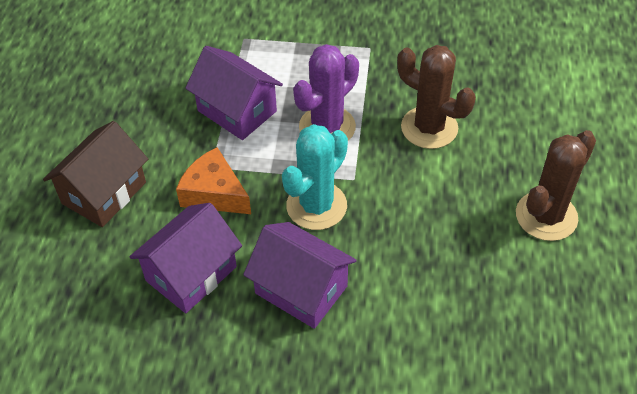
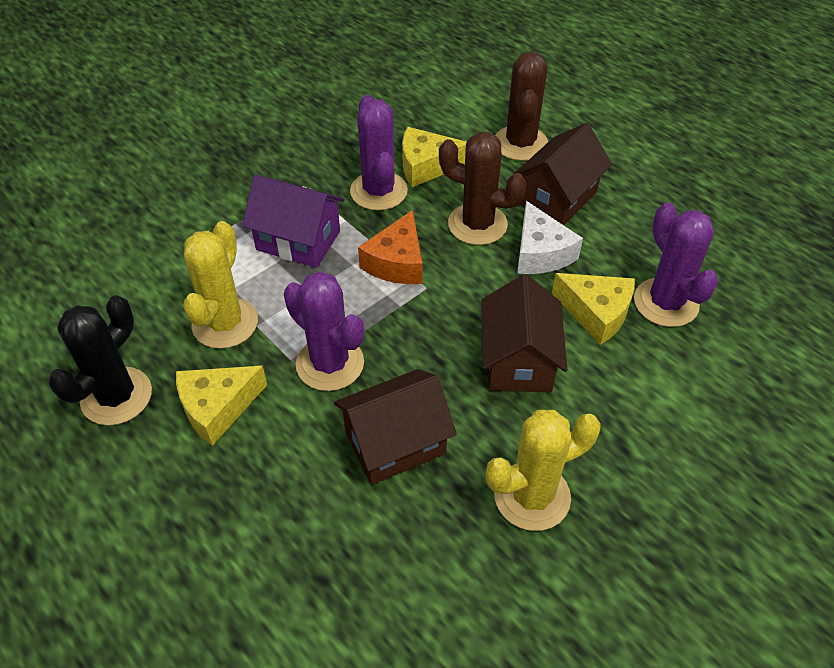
black cactus: none = 0 -> [48,295,152,425] = 1
brown house: [43,121,148,227] = 1 -> [334,369,457,485] [481,274,567,392] [514,123,612,225] = 3
purple cactus: [293,44,359,141] = 1 -> [284,271,364,391] [350,95,408,211] [634,202,719,327] = 3
purple house: [129,203,242,313] [185,46,283,140] [243,222,357,329] = 3 -> [242,175,345,268] = 1
turquoise cactus: [282,124,348,230] = 1 -> none = 0
white cheese: none = 0 -> [517,201,583,274] = 1
yellow cactus: none = 0 -> [183,221,258,349] [486,410,601,531] = 2
yellow cheese: none = 0 -> [176,366,267,446] [402,127,467,187] [552,273,635,345] = 3

